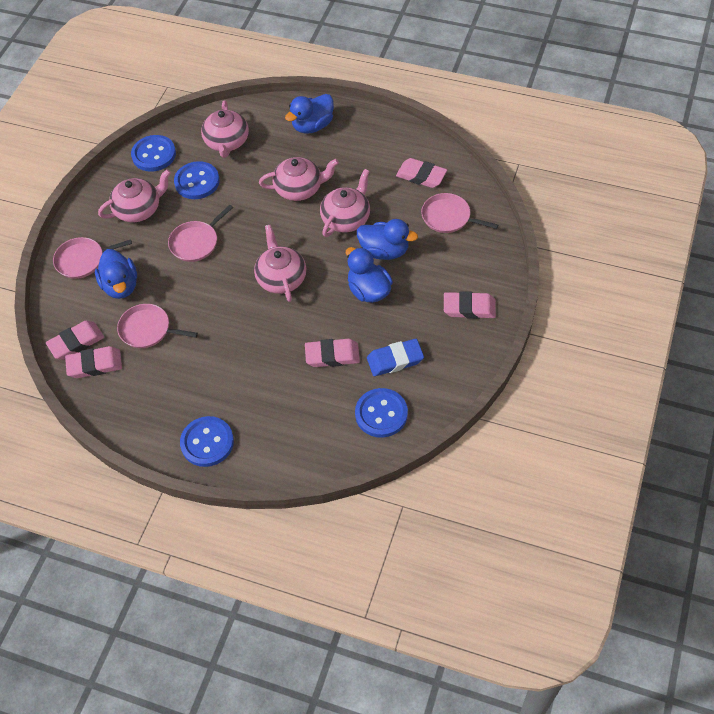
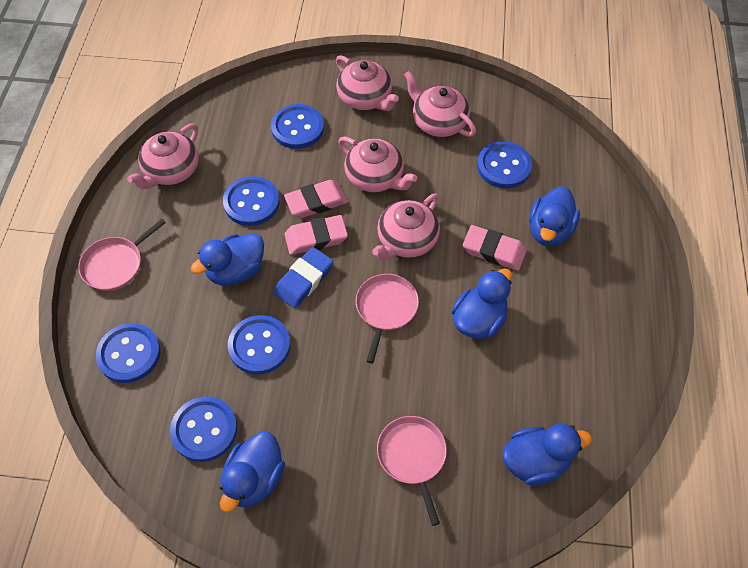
blue button: [131,135,176,172] [174,161,220,199] [180,416,234,467] [355,388,408,438] = 4 -> [96,323,161,383] [170,396,237,462] [223,176,280,226] [228,315,290,375] [271,104,324,149] [477,141,532,189] = 6
blue duck: [95,249,137,299] [285,94,334,134] [346,247,393,303] [357,219,418,260] = 4 -> [191,233,264,285] [220,432,285,513] [451,268,512,339] [502,424,592,485] [529,186,580,247] = 5
pink eraser: [46,321,104,360] [65,346,122,378] [305,339,360,367] [396,158,447,188] [444,291,496,319] = 5 -> [284,180,348,218] [285,215,348,255] [463,225,527,271] = 3
pink pan: [53,237,132,279] [117,304,198,348] [168,205,233,262] [421,193,498,233] = 4 -> [78,219,166,291] [356,274,419,363] [377,416,447,526] = 3

